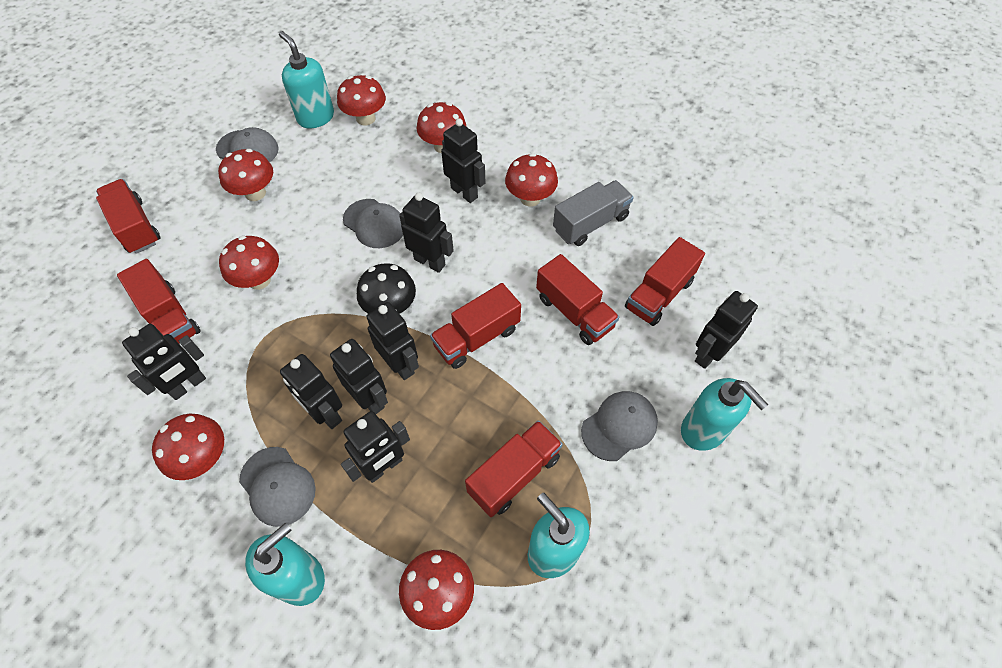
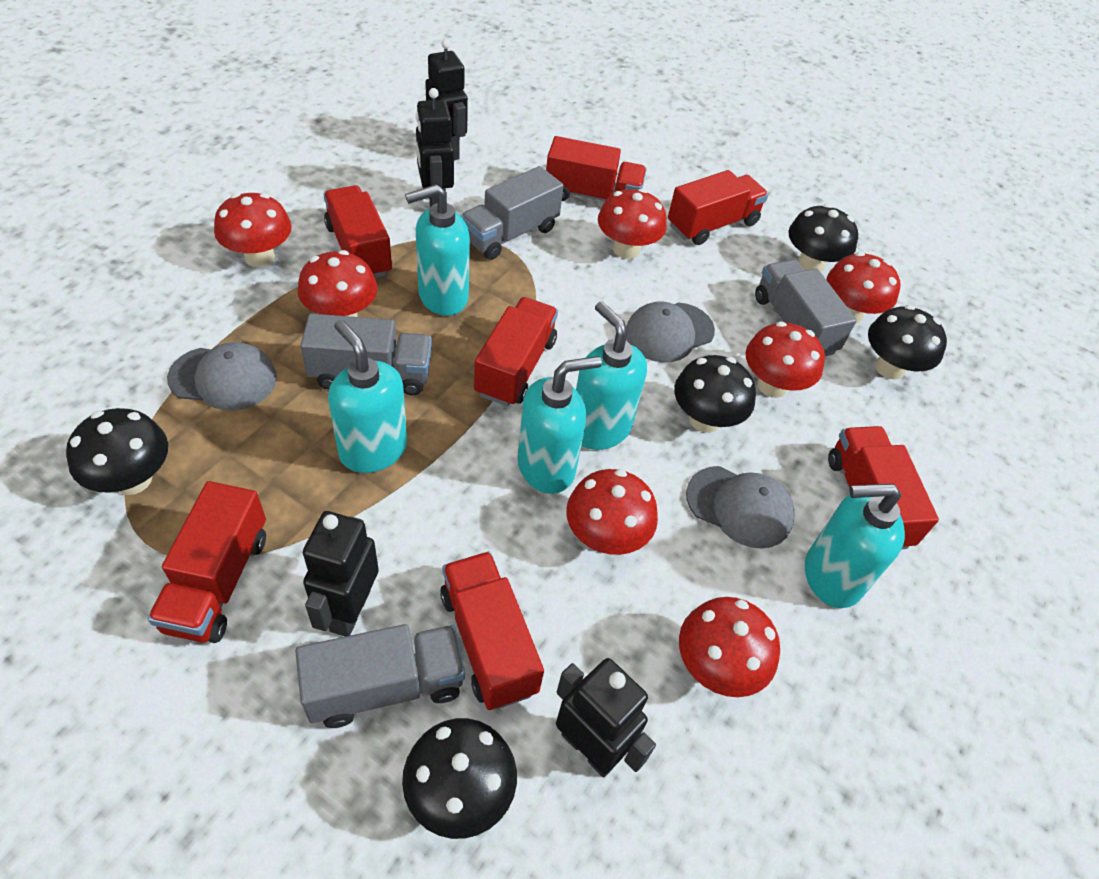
black mushroom: [357,263,416,314] = 1 -> [66,408,168,495] [402,718,517,839] [674,355,756,433] [788,204,858,272] [868,305,947,380] = 5
black robot: [122,324,206,400] [280,354,342,429] [330,339,388,414] [341,411,410,483] [367,302,419,380] [399,193,454,273] [441,118,485,203] [695,291,758,369] = 8 -> [303,511,379,637] [416,88,454,207] [425,39,468,160] [556,658,656,778] = 4
grey cap: [216,127,279,162] [239,447,316,527] [343,199,403,248] [581,391,658,461] = 4 -> [167,342,277,411] [626,301,715,362] [686,466,795,549] = 3
grey truck: [553,180,634,246] = 1 -> [295,624,465,728] [300,314,432,395] [460,166,564,260] [755,260,857,356] = 4
red truck: [96,179,160,254] [117,259,201,344] [430,283,521,369] [465,420,563,517] [536,254,619,345] [625,237,705,326] = 6 -> [148,481,266,643] [323,185,392,278] [440,551,544,710] [474,297,558,406] [546,136,647,201] [668,170,768,245] [828,426,939,549] = 7
turquoise soap dispenser: [245,523,325,606] [279,31,334,128] [528,493,590,578] [681,378,768,451] = 4 -> [328,320,407,473] [405,184,470,316] [517,356,602,494] [576,301,647,450] [805,483,905,608] = 5

